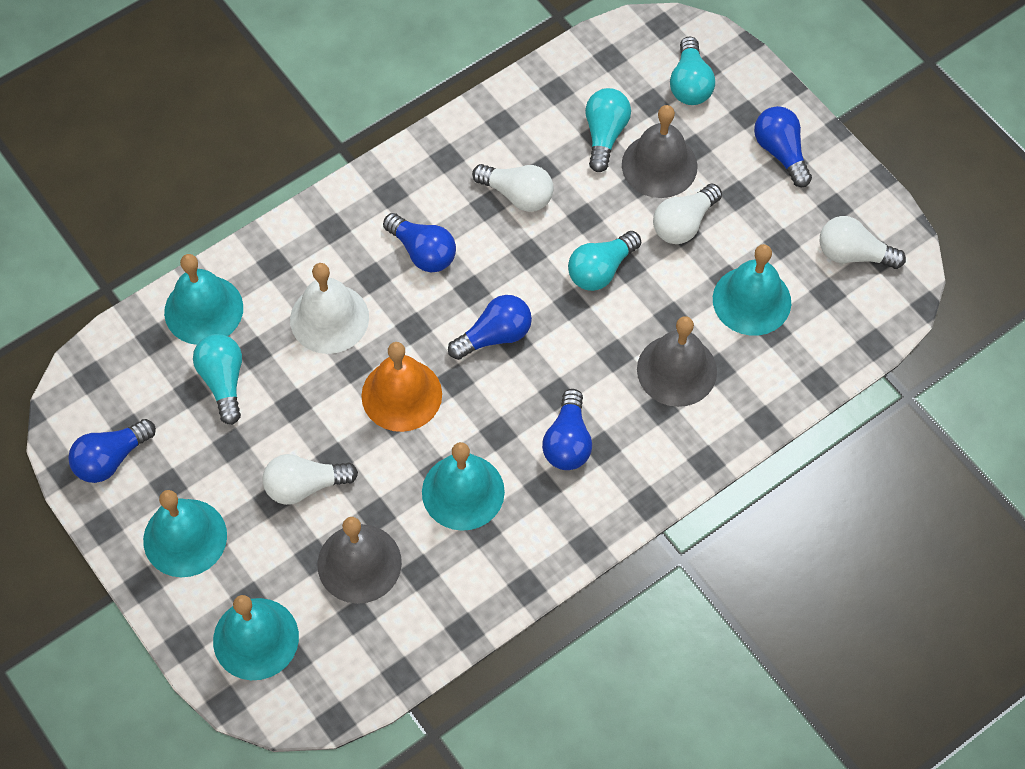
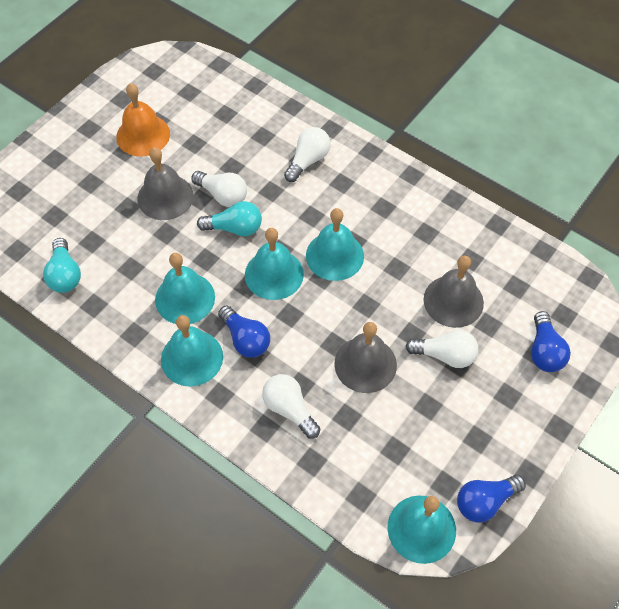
blue light bulb: [68,419,156,483] [383,213,456,272] [448,295,532,360] [542,389,592,470] [754,106,812,187] = 5 -> [218,306,270,358] [457,475,526,523] [531,311,571,372] = 3
turquoise light bulb: [193,334,242,425] [568,231,641,291] [585,88,631,172] [670,37,715,105] = 4 -> [43,238,81,293] [197,201,262,236] = 2
white bell: [290,263,369,354] = 1 -> none = 0

